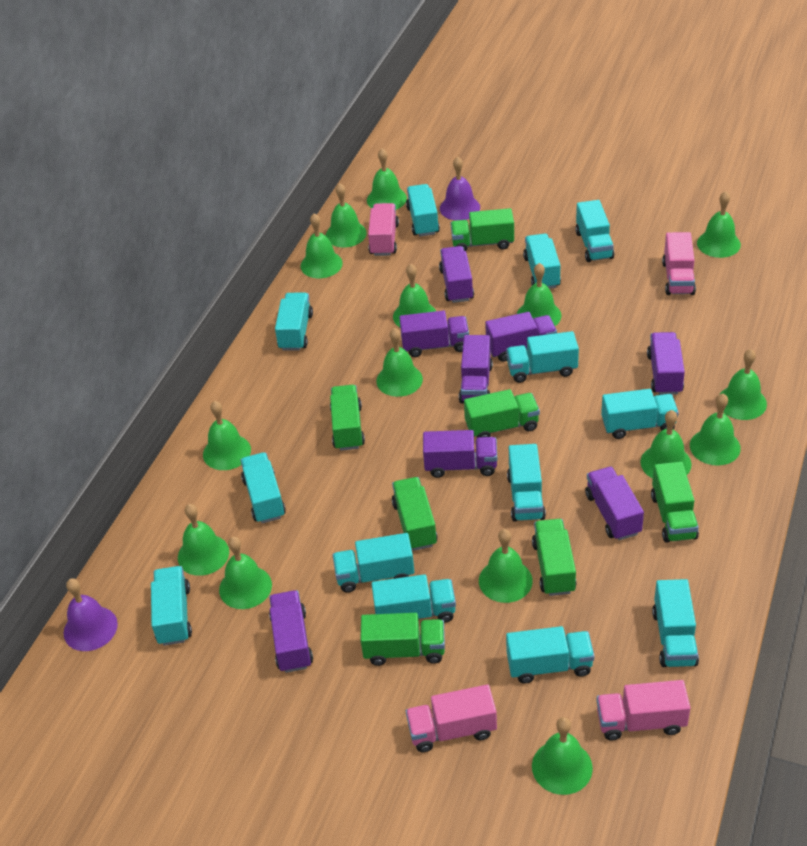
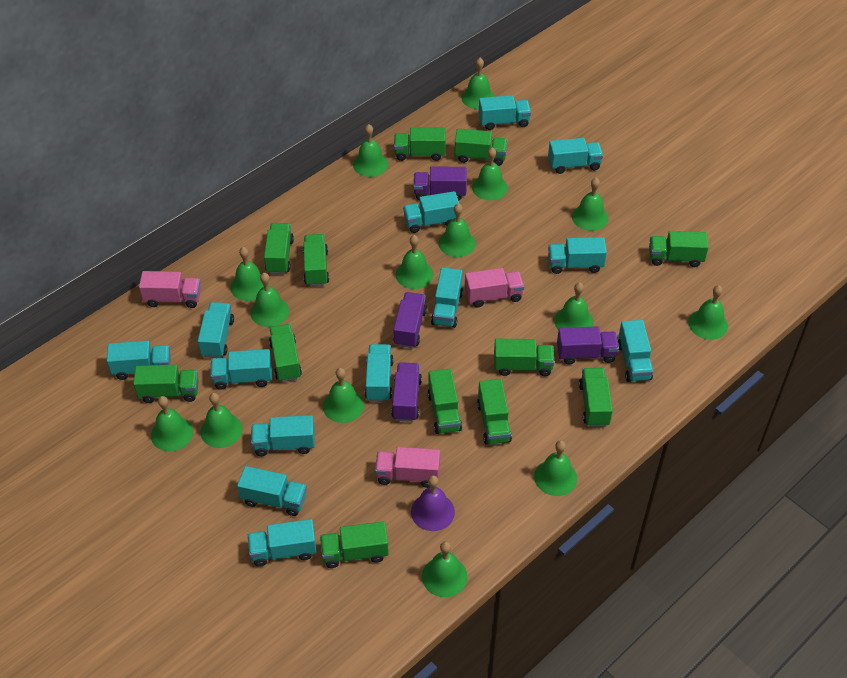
green truck: [330,385,365,451] [360,613,445,666] [392,477,438,551] [451,208,514,251] [464,389,540,438] [532,519,577,596] [651,462,699,543] = 7 -> [133,365,199,403] [264,223,294,274] [269,324,302,382] [303,234,329,286] [320,521,389,568] [394,127,446,161] [427,369,462,434] [454,129,508,166] [477,379,512,445] [494,339,554,376] [579,368,613,427] [649,231,709,267] = 12
pink truck: [368,203,399,256] [406,685,497,752] [596,680,691,740] [662,232,696,295] = 4 -> [139,271,201,308] [375,447,440,488] [465,268,524,308] = 3
purple bell: [63,578,118,651] [440,156,480,220] = 2 -> [411,475,455,531] = 1
purple truck: [269,590,313,673] [399,311,469,357] [423,430,497,478] [439,246,474,303] [459,335,493,403] [485,312,557,362] [585,467,644,540] [647,332,685,395] = 8 -> [391,362,422,422] [393,292,427,348] [413,166,467,201] [557,326,619,365] = 4

